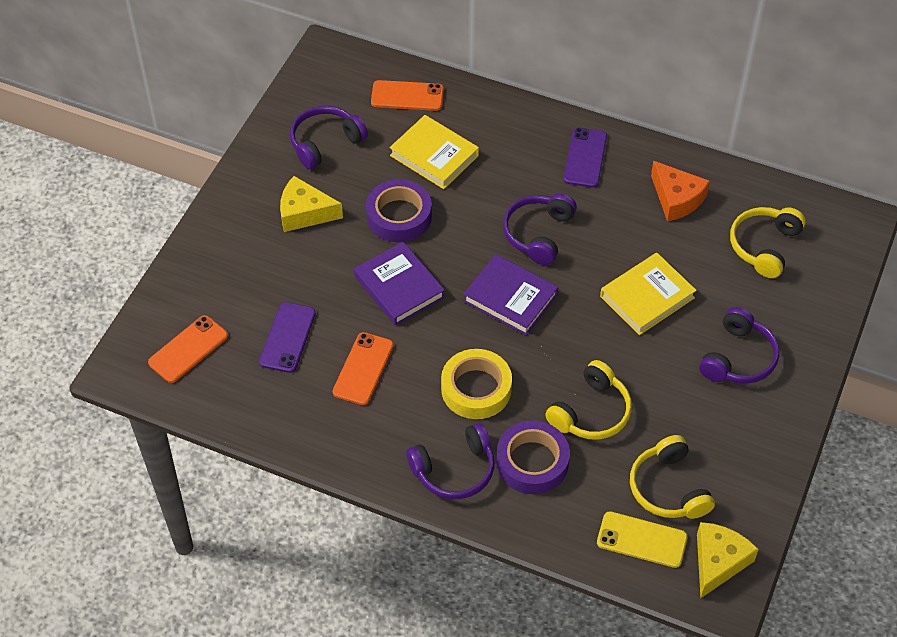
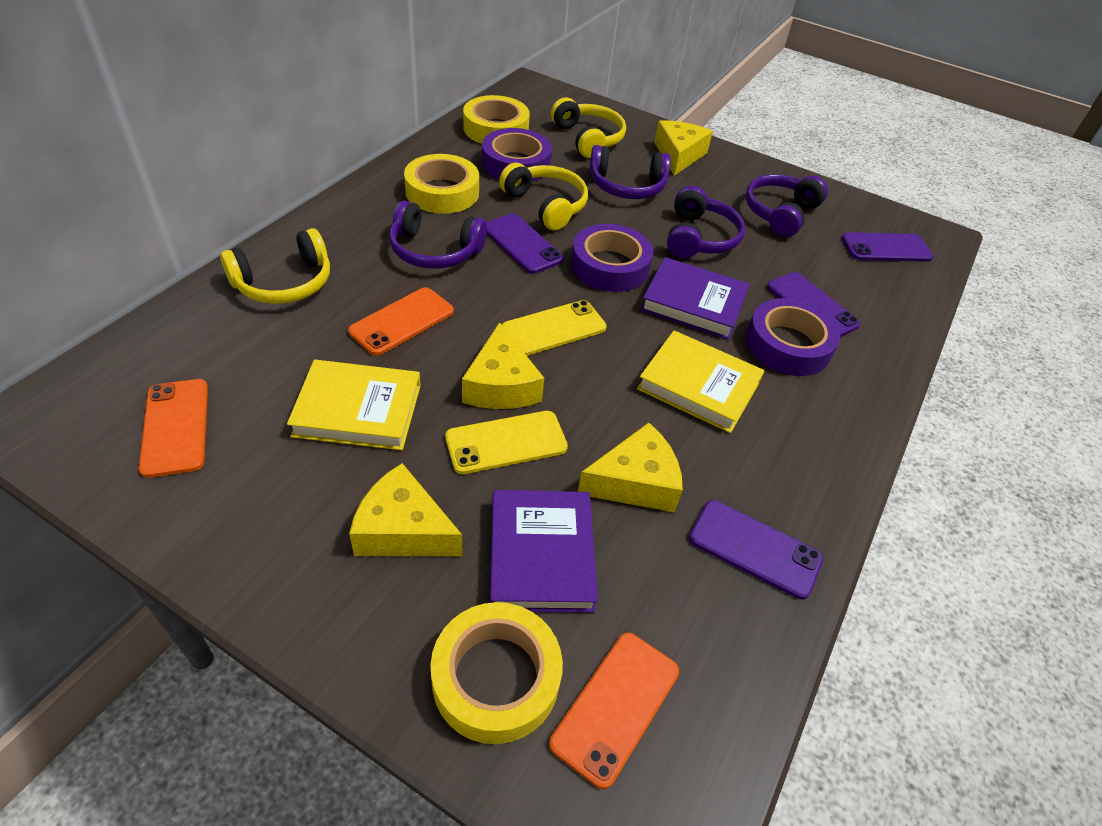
orange cheese: [651,161,710,222] = 1 -> none = 0
purple phone: [259,302,316,373] [564,127,607,188] = 2 -> [487,213,564,274] [689,500,823,600] [767,272,860,337] [842,232,933,262] = 4
purple tape: [366,179,432,242] [496,420,570,494] = 2 -> [482,128,552,182] [571,224,653,292] [746,298,840,376] = 3
yellow cheese: [280,176,343,232] [697,522,759,598] = 2 -> [349,463,463,556] [462,322,544,409] [578,423,683,512] [654,120,713,175] = 4
yellow phone: [597,511,688,568] = 1 -> [445,411,568,474] [502,300,607,356] = 2
yellow tape: [441,349,512,419] = 1 -> [404,154,479,214] [431,602,563,744] [463,95,530,144] = 3

